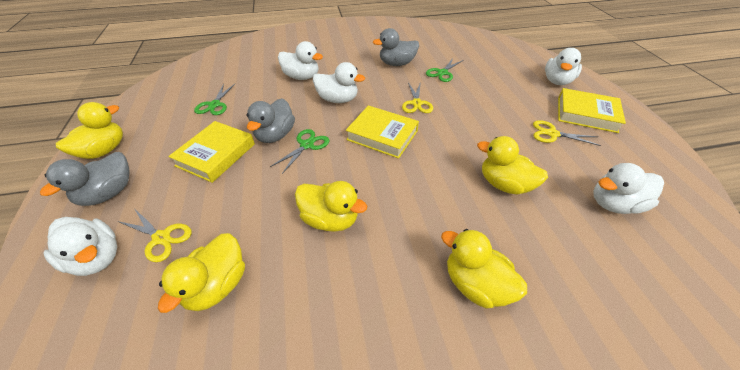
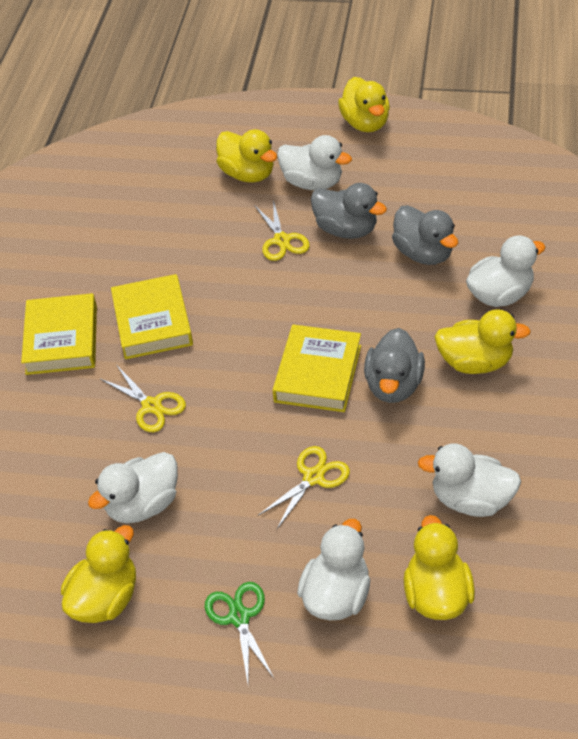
green scissors: [194,83,236,115] [270,129,329,174] [426,57,464,82] = 3 -> [205,582,274,683] = 1

